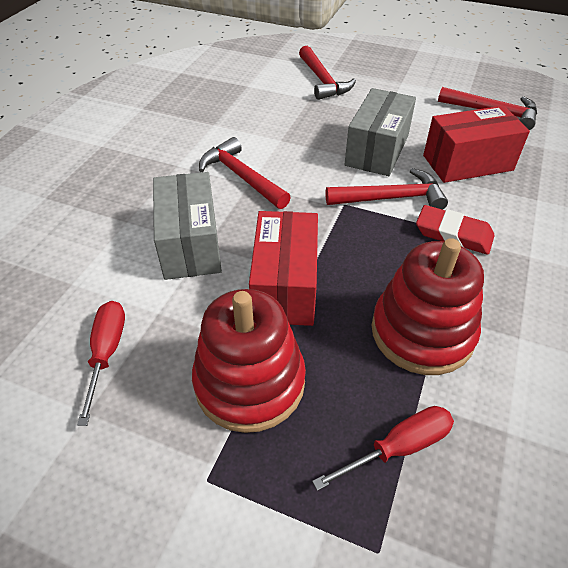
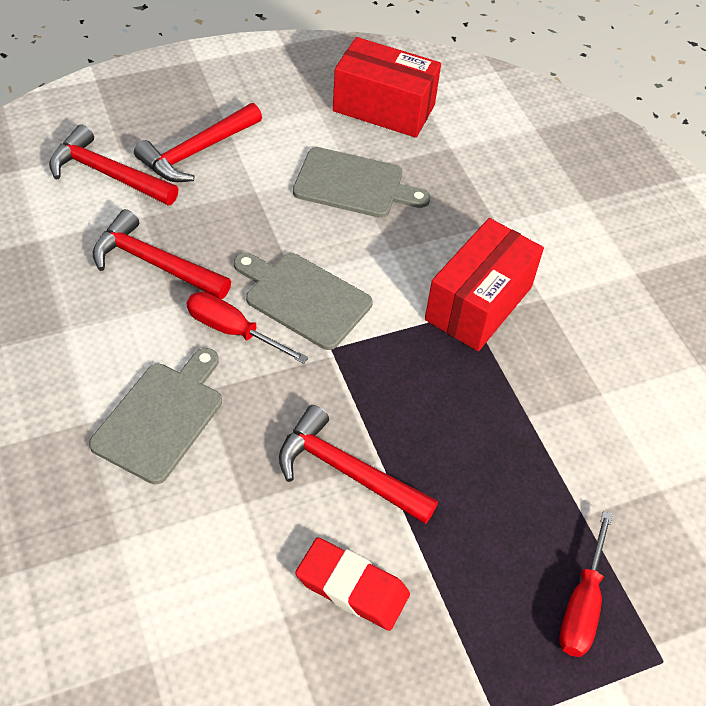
grey box: [153,172,222,280] [345,88,416,176] = 2 -> none = 0
grey cutting board: none = 0 -> [89,348,222,484] [234,253,373,350] [293,147,430,218] = 3
red stacking toy: [192,289,306,433] [372,238,484,375] = 2 -> none = 0

